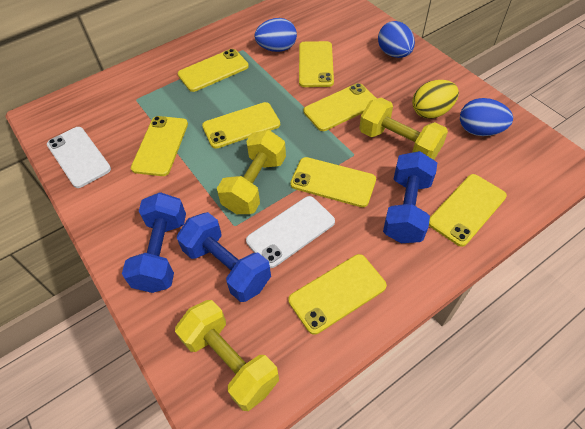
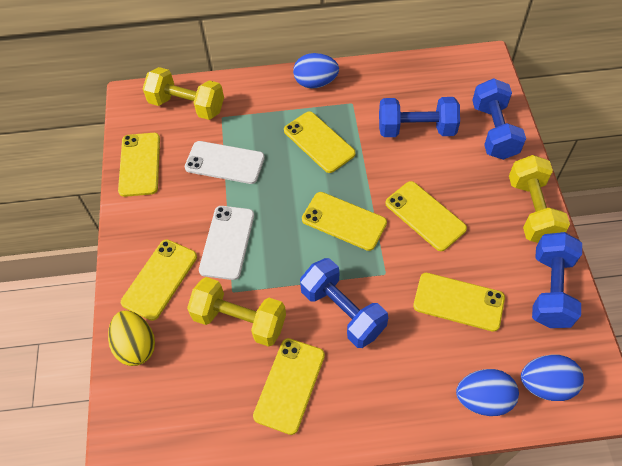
blue dumbbell: [122,192,186,293] [177,212,271,302] [383,151,437,243] = 3 -> [300,258,388,348] [379,97,460,137] [472,78,526,160] [532,232,582,328] = 4
yellow phone: [131,116,188,176] [178,49,249,92] [202,102,280,149] [288,254,387,335] [290,157,376,207] [299,41,334,87] [304,83,377,131] [429,174,507,247] = 8 -> [118,133,160,197] [121,239,197,321] [253,338,325,435] [284,111,356,173] [302,192,387,251] [385,181,467,251] [413,273,505,332] = 7

